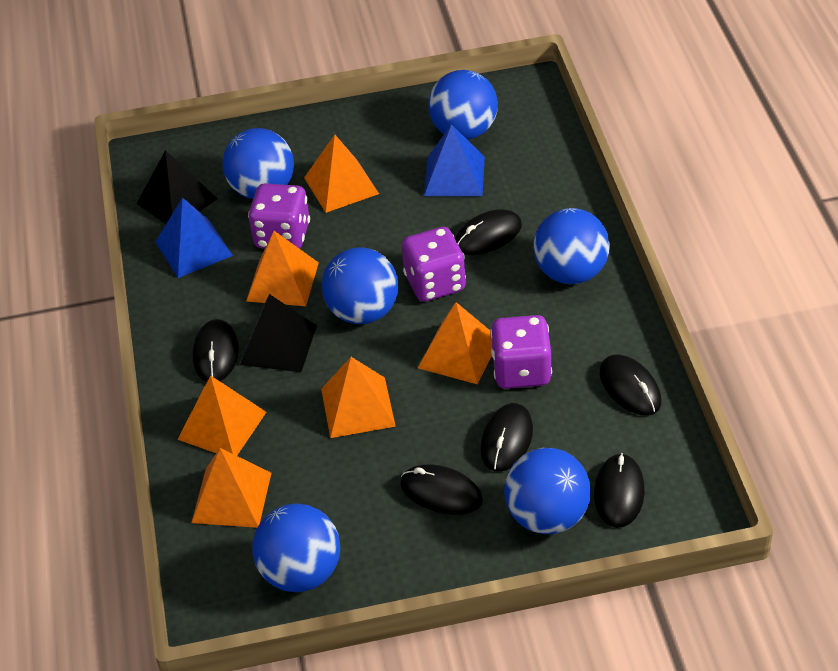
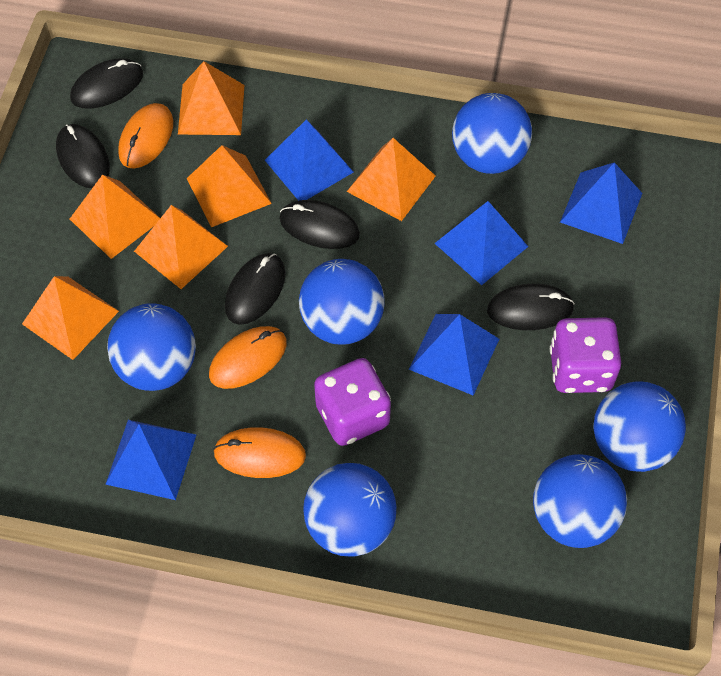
black mouse: [193,319,239,382] [400,464,483,515] [455,210,522,255] [480,403,533,472] [594,453,645,528] [599,354,661,416] = 6 -> [56,124,110,188] [70,58,143,109] [225,253,286,325] [279,200,360,249] [487,284,575,330] = 5
black pyramid: [136,150,217,224] [240,294,317,372] = 2 -> none = 0
blue pyramid: [156,198,233,278] [424,124,485,196] = 2 -> [105,420,196,500] [265,120,353,201] [409,314,499,395] [434,201,529,285] [560,162,642,244] = 5
orange mouse: none = 0 -> [118,103,173,169] [209,326,287,389] [213,427,306,478] = 3
purple dice: [248,183,310,249] [402,227,466,302] [490,315,552,389] = 3 -> [314,358,391,446] [550,317,621,393] = 2

